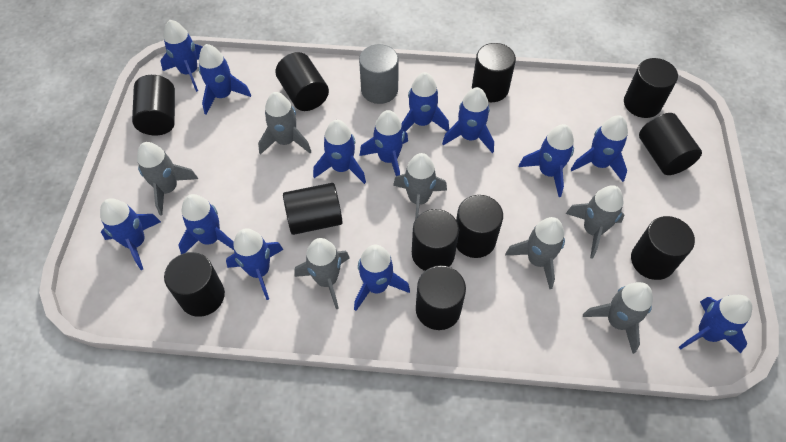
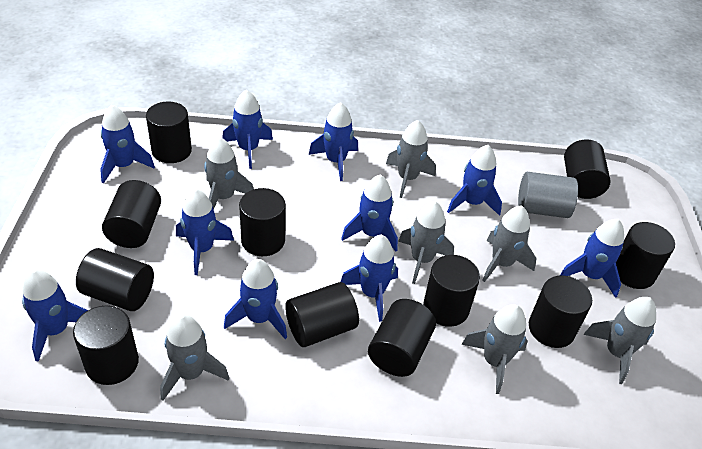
blue rocket: [100,198,161,270] [160,20,203,92] [178,194,234,254] [199,44,251,115] [226,228,283,300] [313,120,366,184] [354,245,410,311] [359,110,408,176] [401,72,449,132] [442,87,494,153] [519,124,574,197] [570,115,628,182] [679,295,752,353] = 13 -> [22,269,88,362] [100,105,155,183] [176,189,234,275] [222,90,273,169] [224,259,287,339] [309,102,358,181] [341,175,398,252] [341,235,398,322] [447,145,502,216] [560,219,624,298] = 10

